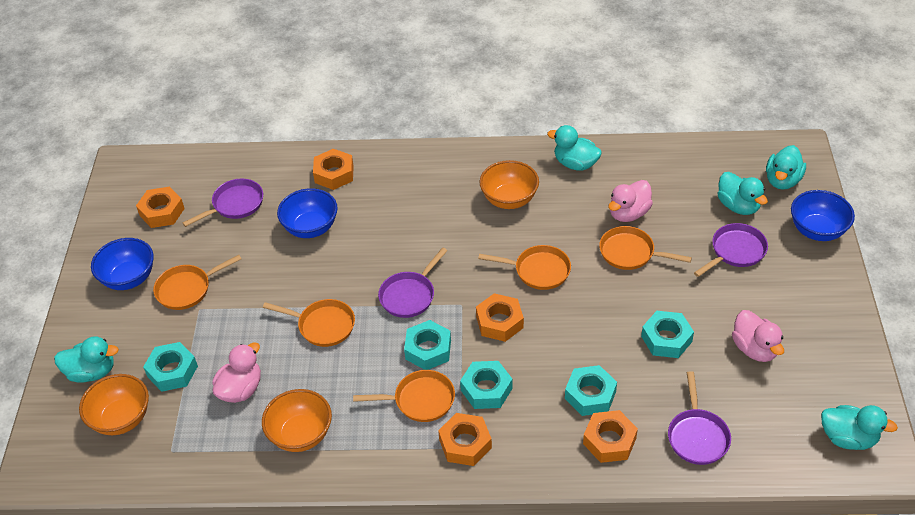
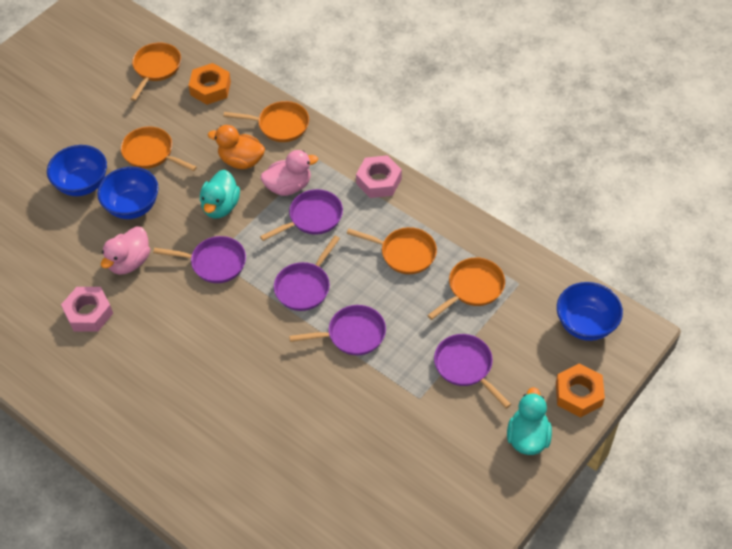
orange bowl: [79,374,149,435] [262,389,332,452] [479,160,539,209] = 3 -> none = 0
orange duck: none = 0 -> [208,125,265,169] = 1
orange nut: [136,186,185,228] [313,149,354,190] [438,413,492,466] [476,293,524,342] [583,410,638,463] = 5 -> [188,63,231,105] [556,364,605,417] = 2
pink duck: [212,342,261,403] [608,180,653,222] [732,310,784,362] = 3 -> [101,227,150,275] [261,150,318,196] = 2
pink nut: none = 0 -> [61,287,113,332] [356,155,402,198] = 2
purple pan: [182,179,263,227] [378,247,448,318] [668,371,731,465] [694,223,768,277] = 4 -> [153,236,246,283] [260,189,343,241] [274,236,340,311] [289,305,386,356] [434,334,511,409] = 5
turquoise duck: [54,336,119,383] [547,125,602,171] [718,172,768,215] [766,145,806,190] [821,405,898,450] = 5 -> [200,170,240,218] [507,387,552,455] = 2
turquoise nut: [143,342,198,392] [404,320,451,370] [460,361,513,409] [565,365,617,416] [641,311,694,358] = 5 -> none = 0

